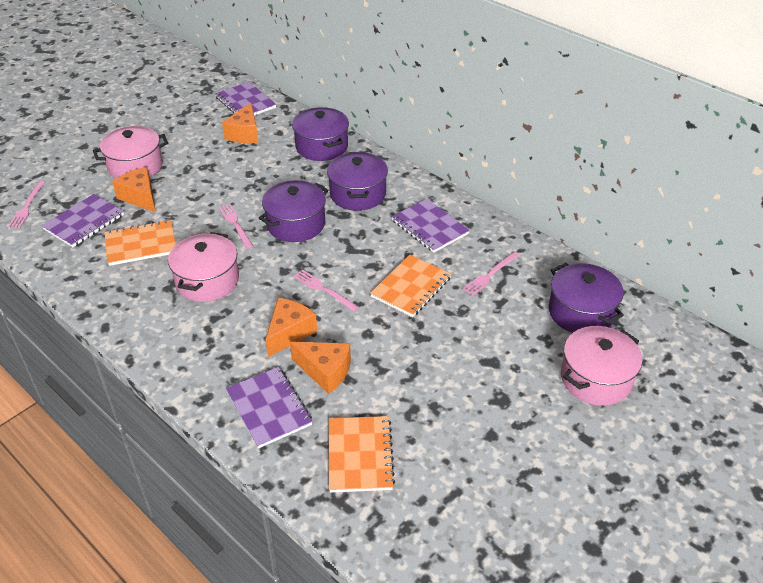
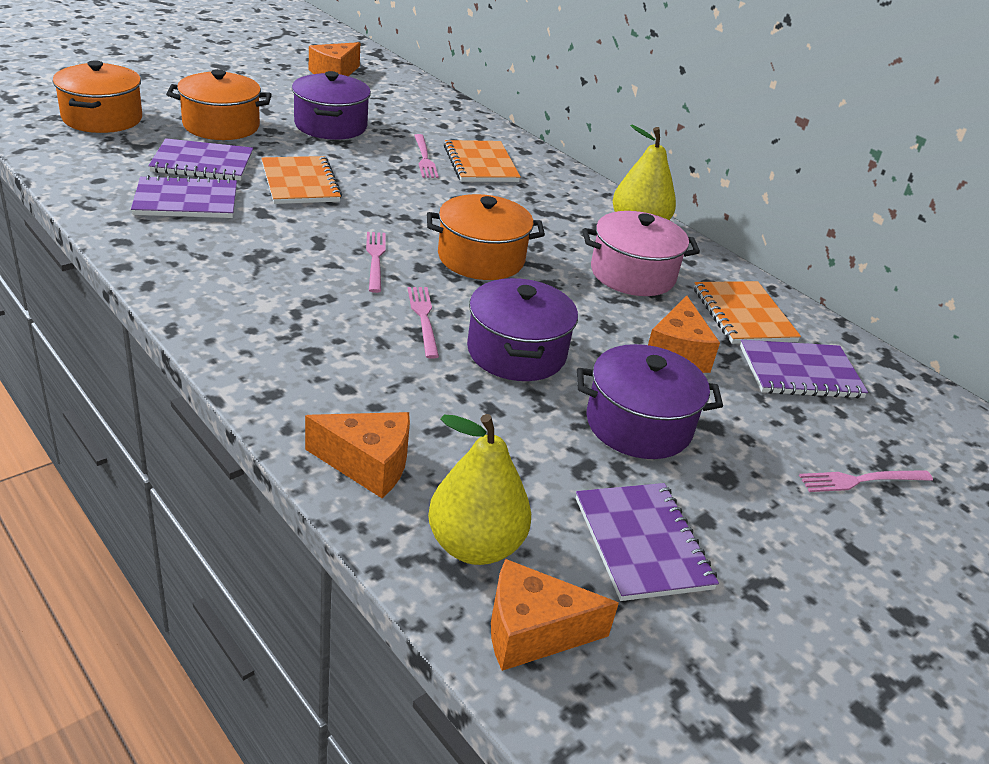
orange pot: none = 0 -> [53,60,142,133] [166,69,272,140] [427,194,545,280] = 3
pink pot: [93,126,168,179] [168,232,239,302] [561,326,642,406] = 3 -> [583,211,700,296] = 1
purple pot: [259,180,328,242] [292,107,349,161] [327,152,388,211] [549,263,624,333] = 4 -> [292,71,371,140] [467,278,578,381] [577,344,723,459] = 3
yellow pear: none = 0 -> [428,414,531,565] [613,125,676,220] = 2

